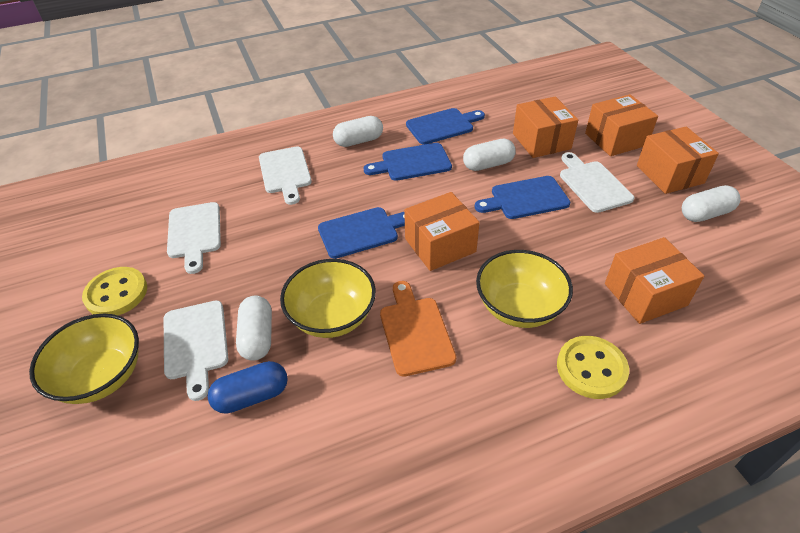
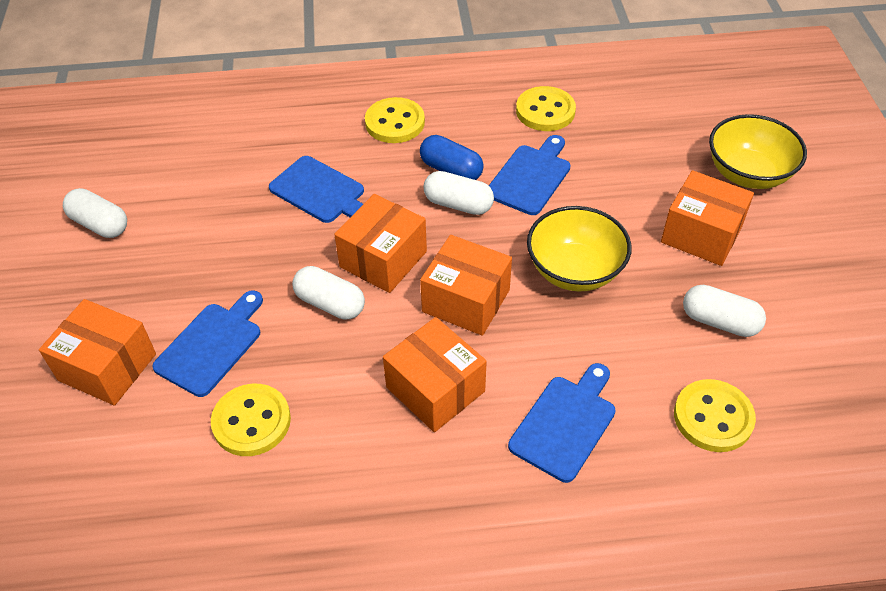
orange cutting board: [380,281,456,377] = 1 -> none = 0
white cutting board: [164,300,228,401] [167,202,221,274] [259,146,312,205] [560,152,634,213] = 4 -> none = 0
yellow bowl: [29,314,139,404] [280,259,376,338] [476,250,573,328] = 3 -> [527,206,632,291] [709,114,807,189] = 2
yellow button: [82,267,147,315] [557,336,629,399] = 2 -> [211,384,291,456] [365,97,425,143] [516,86,576,131] [674,379,756,452] = 4

